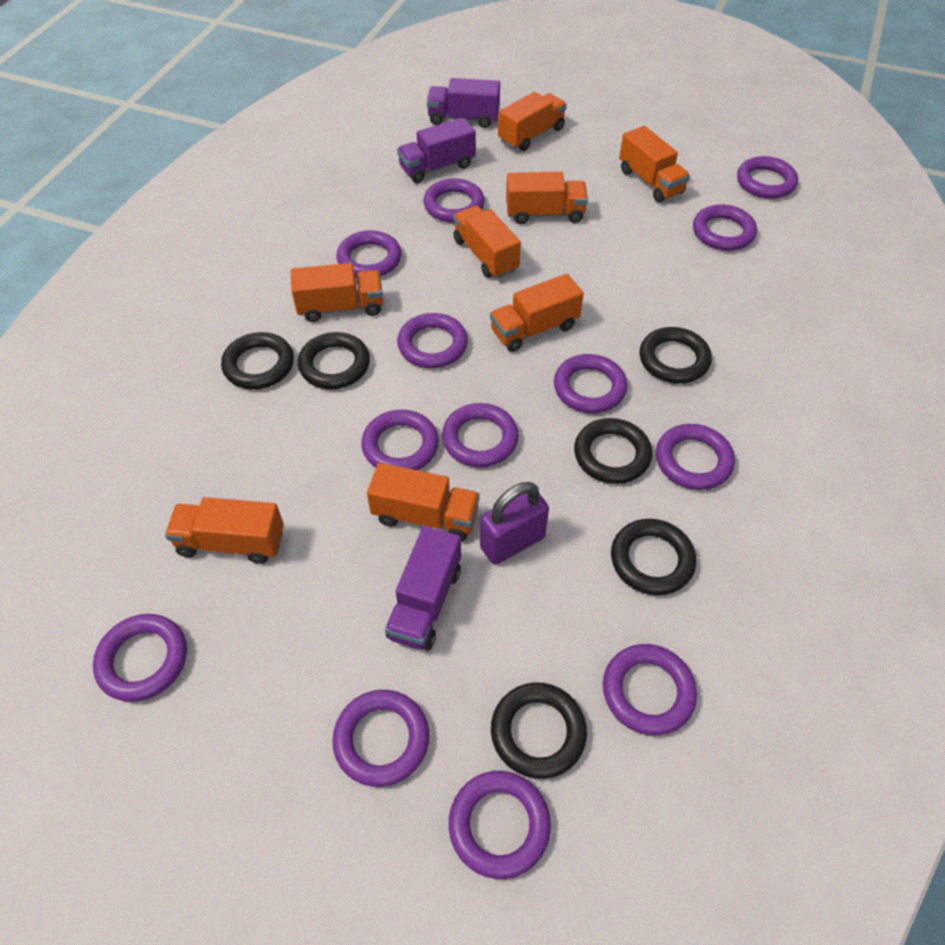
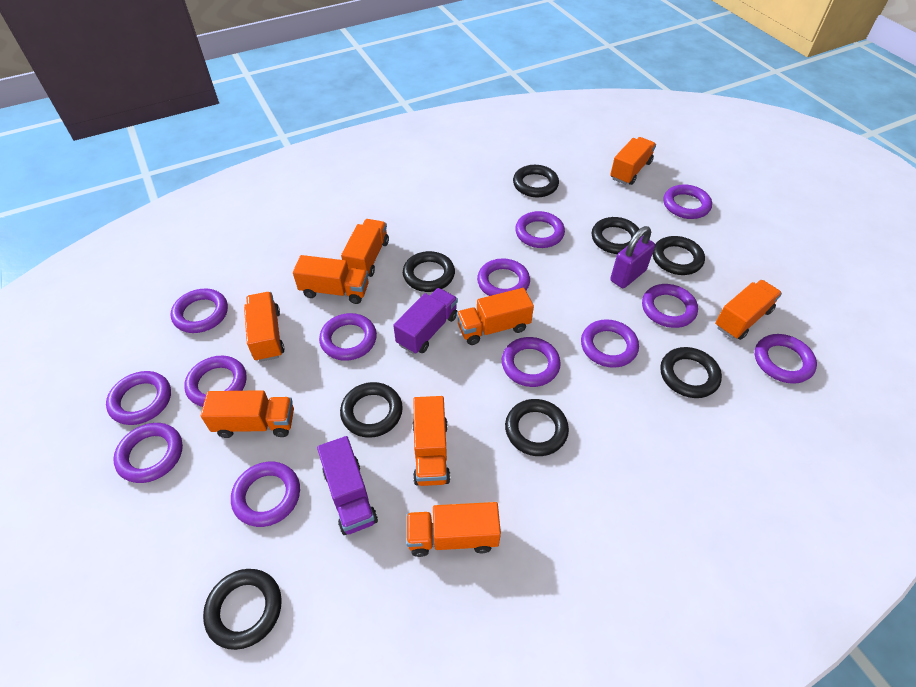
black ring: [221,332,294,389] [298,332,370,389] [491,682,587,779] [574,418,652,484] [611,519,696,595] [640,327,712,384] = 6 -> [203,569,282,650] [340,382,403,438] [403,251,455,292] [505,399,569,456] [513,165,559,197] [592,217,639,254] [653,236,705,275] [660,347,722,398] = 8
orange truck: [165,497,284,564] [291,263,383,322] [367,463,479,541] [453,206,521,279] [490,274,584,352] [498,92,567,151] [506,172,588,224] [619,126,690,203] = 8 -> [201,390,294,438] [244,292,285,362] [293,255,368,304] [341,219,389,277] [406,502,501,557] [413,396,450,486] [457,288,534,345] [610,137,656,185] [715,280,782,340] = 9
purple truck: [385,526,461,651] [397,118,476,183] [427,78,500,128] = 3 -> [317,436,378,535] [393,288,458,354] = 2

